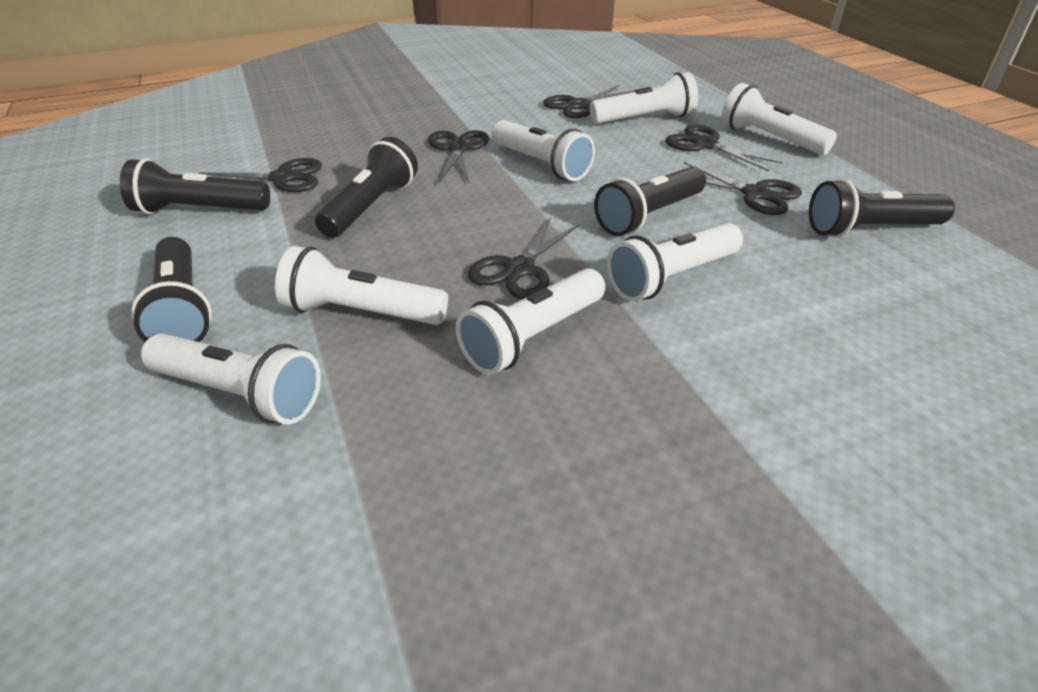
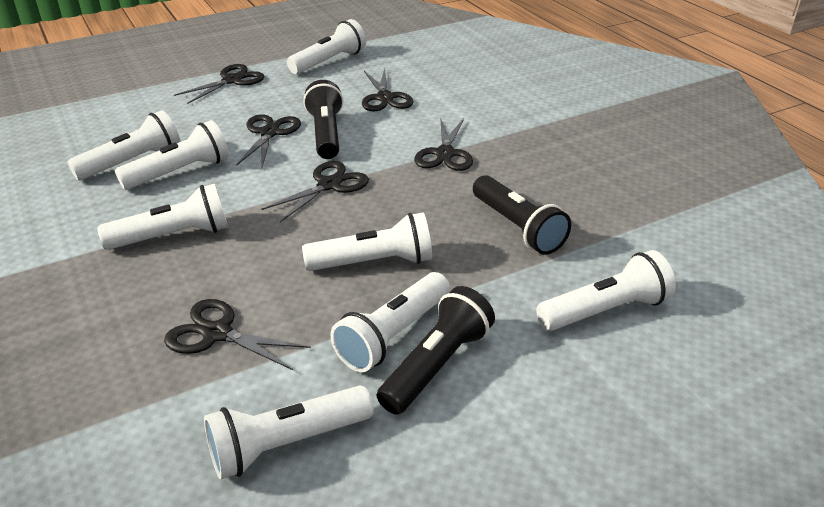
black flashlight: [120,158,270,214] [131,237,212,342] [315,137,418,238] [594,167,706,236] [809,179,955,238] = 5 -> [303,80,343,159] [377,286,495,415] [473,175,571,255] = 3
white flashlight: [141,333,321,424] [275,246,448,325] [456,268,605,375] [492,120,595,181] [590,72,698,124] [607,223,743,301] [721,83,837,155] = 7 -> [67,110,180,180] [97,184,228,250] [115,120,229,190] [204,386,374,480] [287,19,366,74] [302,212,432,271] [330,272,450,372] [536,250,676,331] = 8

